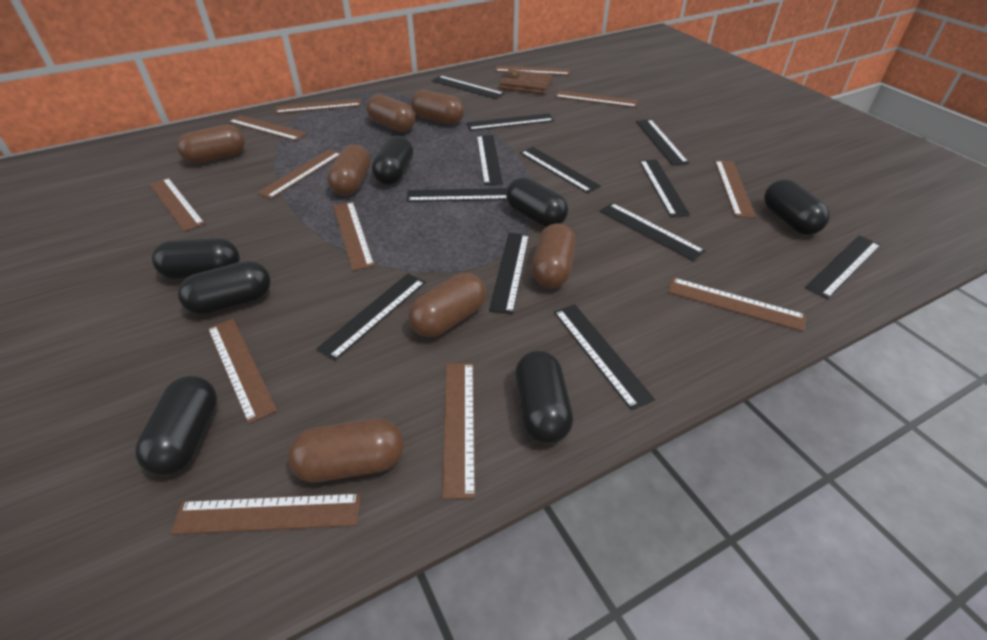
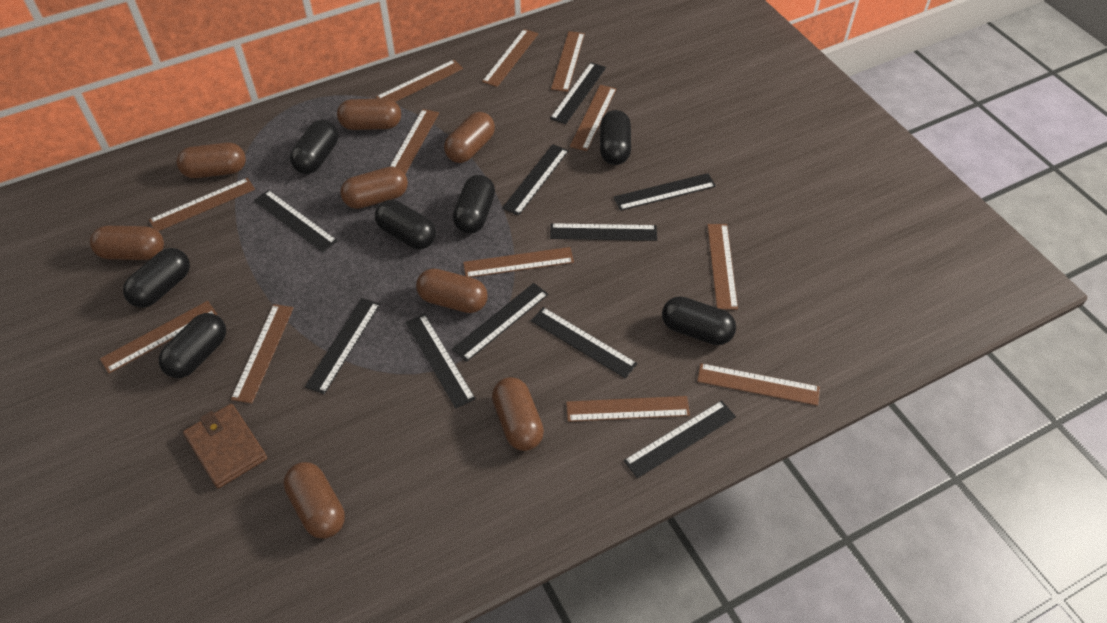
black ruler: [316,273,426,361] [407,188,507,202] [432,76,504,99] [466,113,554,131] [477,135,503,185] [489,233,529,314] [520,147,601,193] [554,304,655,410] [600,203,705,261] [636,119,689,165] [639,160,690,217] [805,235,881,299] = 12 -> [254,190,337,253] [305,298,380,394] [405,314,476,409] [452,283,548,362] [502,144,569,216] [531,307,638,379] [550,62,606,124] [550,223,657,241] [613,173,716,211] [623,400,736,478] = 10
brown capsule: [177,125,245,163] [288,418,403,482] [327,145,371,196] [366,94,415,132] [408,273,486,337] [411,90,464,124] [532,223,576,288] = 7 -> [90,226,164,260] [176,143,246,178] [284,462,345,539] [337,98,401,130] [340,167,408,209] [416,269,488,313] [444,112,495,163] [492,377,544,451] = 8

